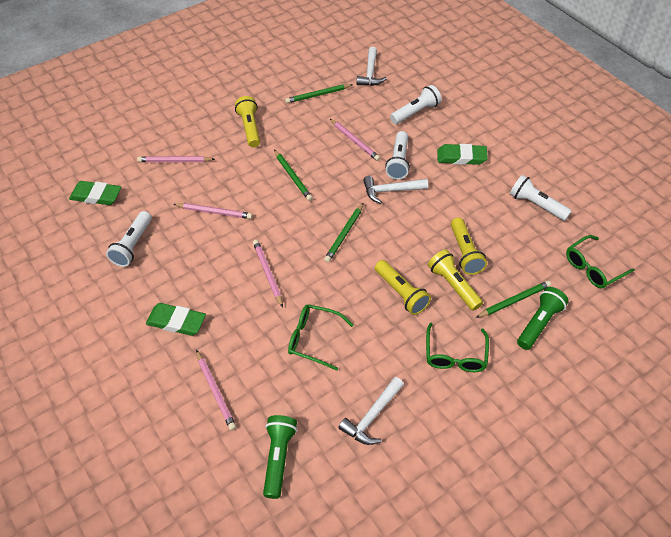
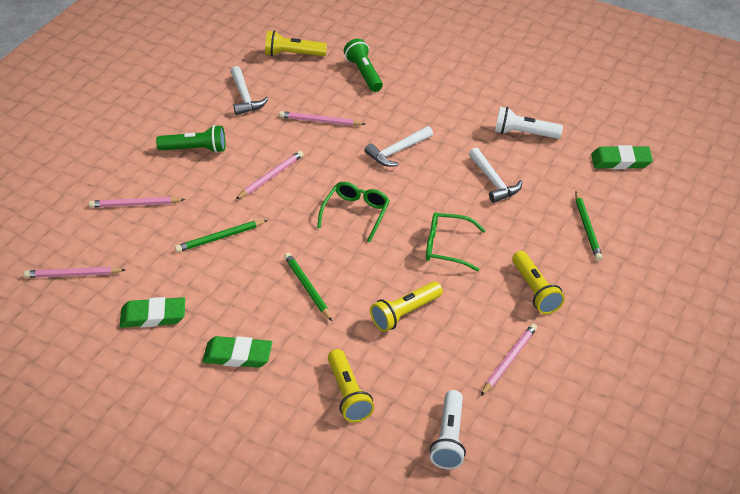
green glasses: [288,304,354,371] [426,323,489,372] [566,235,635,289] = 3 -> [317,182,390,242] [426,213,486,271] = 2
green pencil: [274,150,313,201] [285,84,353,103] [324,203,364,263] [475,281,551,318] = 4 -> [175,220,268,252] [284,253,332,321] [575,192,603,261] = 3
white flashlight: [106,211,152,267] [385,131,410,180] [390,85,442,124] [510,175,572,221] = 4 -> [430,390,466,469] [495,107,563,139] = 2

